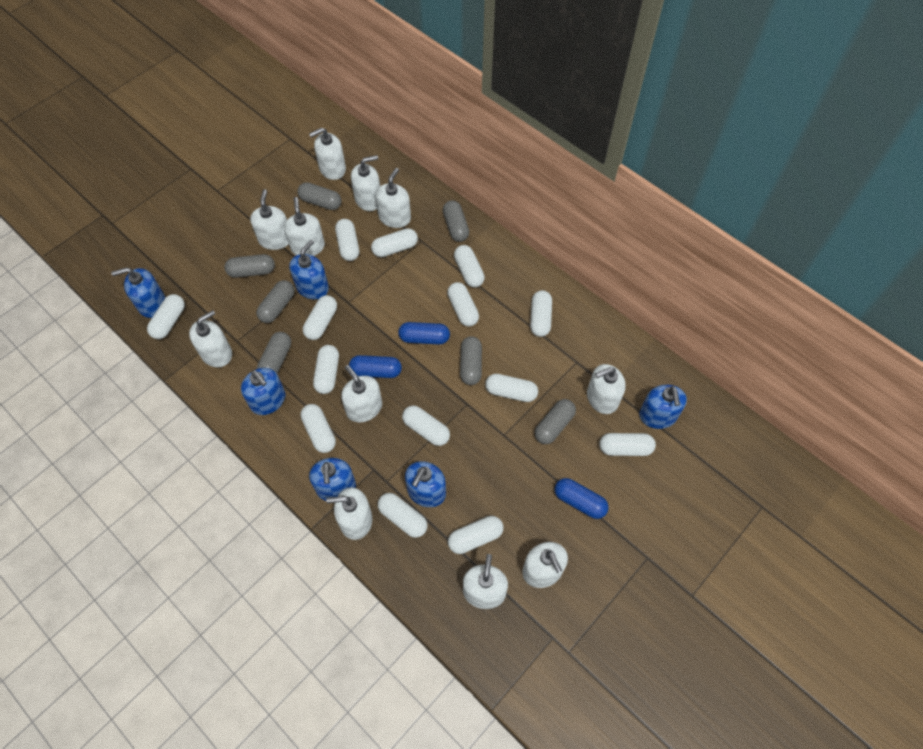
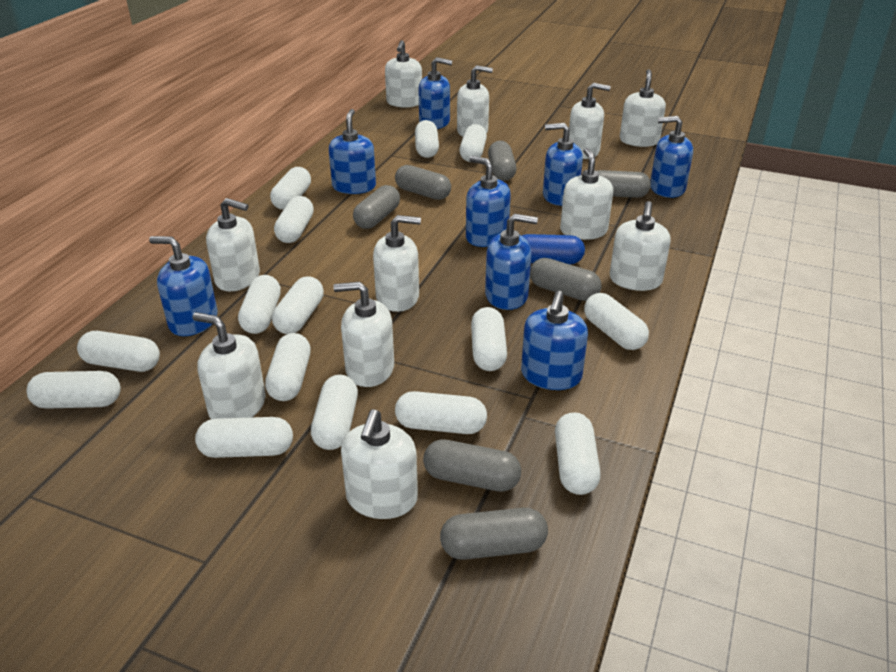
blue capsule: [349,355,402,378] [398,322,450,344] [555,478,609,519] = 3 -> [522,234,585,264] = 1
blue soap dispenser: [111,267,165,318] [241,368,285,415] [289,240,329,299] [309,458,356,501] [405,461,446,507] [639,385,687,429] = 6 -> [149,236,218,336] [329,109,376,194] [418,57,452,129] [466,156,511,247] [485,214,538,310] [521,291,588,390] [543,123,583,206] [650,116,693,198] = 8
white capsule: [147,294,185,339] [301,404,336,453] [303,295,337,340] [313,345,339,394] [335,219,359,261] [371,228,418,257] [378,493,428,538] [402,405,450,446] [447,282,479,327] [448,516,503,554] [454,245,485,288] [485,374,538,402] [530,290,552,337] [600,433,656,456] = 14 -> [26,371,121,409] [77,331,160,372] [195,417,293,458] [238,275,281,334] [265,333,311,401] [270,167,311,210] [272,276,324,334] [274,196,314,243] [311,375,358,450] [395,391,487,434] [415,120,439,158] [459,124,487,162] [471,307,507,371] [555,412,600,495] [584,293,649,350] = 15

